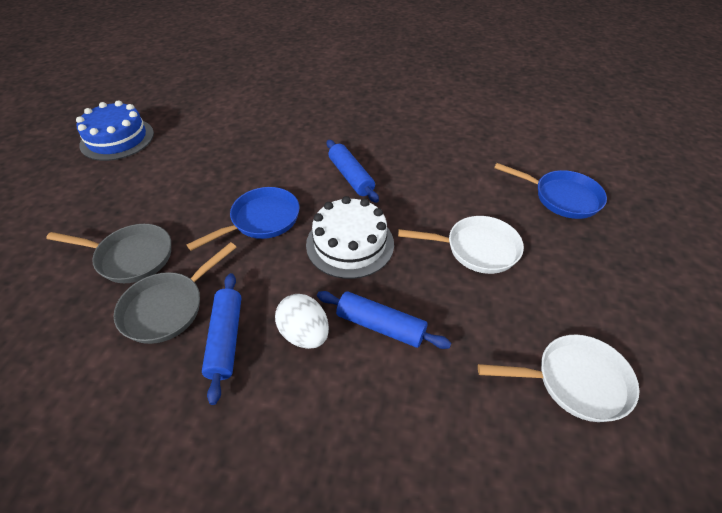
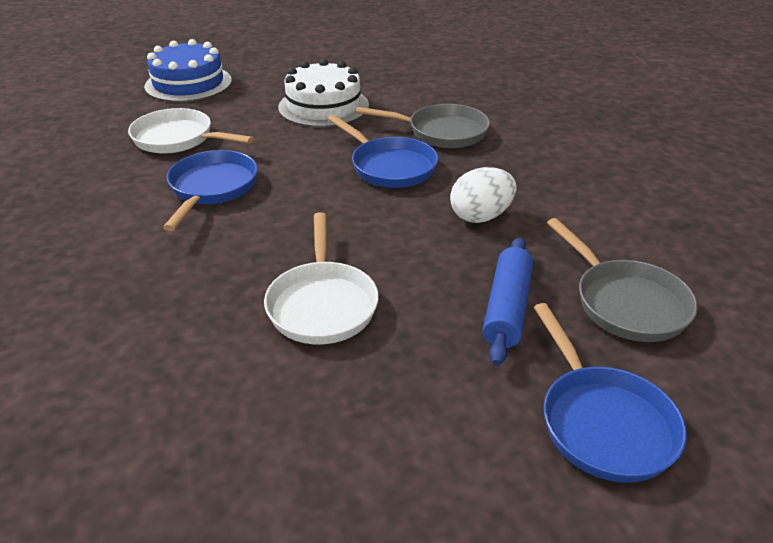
blue pan: [187,187,299,251] [494,163,607,219] = 2 -> [163,150,258,231] [328,115,438,188] [534,303,687,483] = 3
blue rolling pin: [202,273,241,405] [317,291,451,349] [327,140,379,203] = 3 -> [483,237,533,366] = 1

